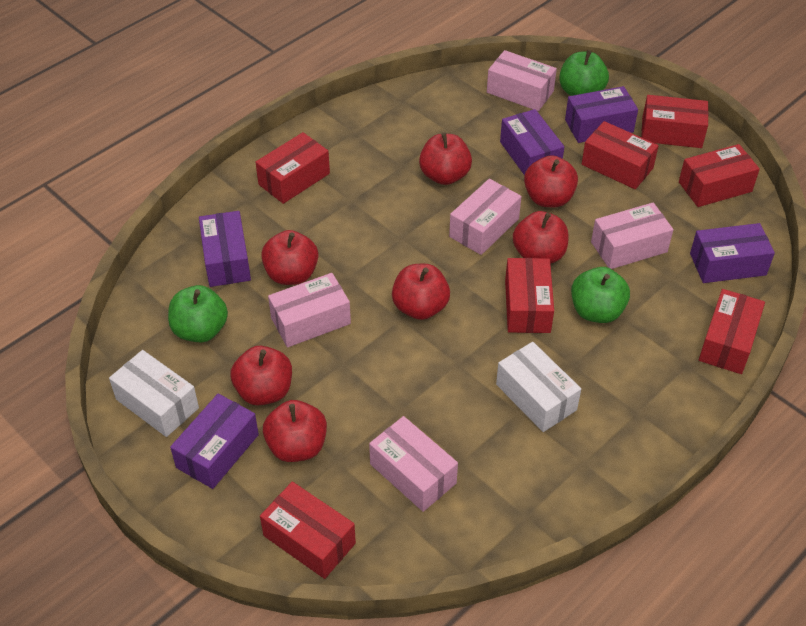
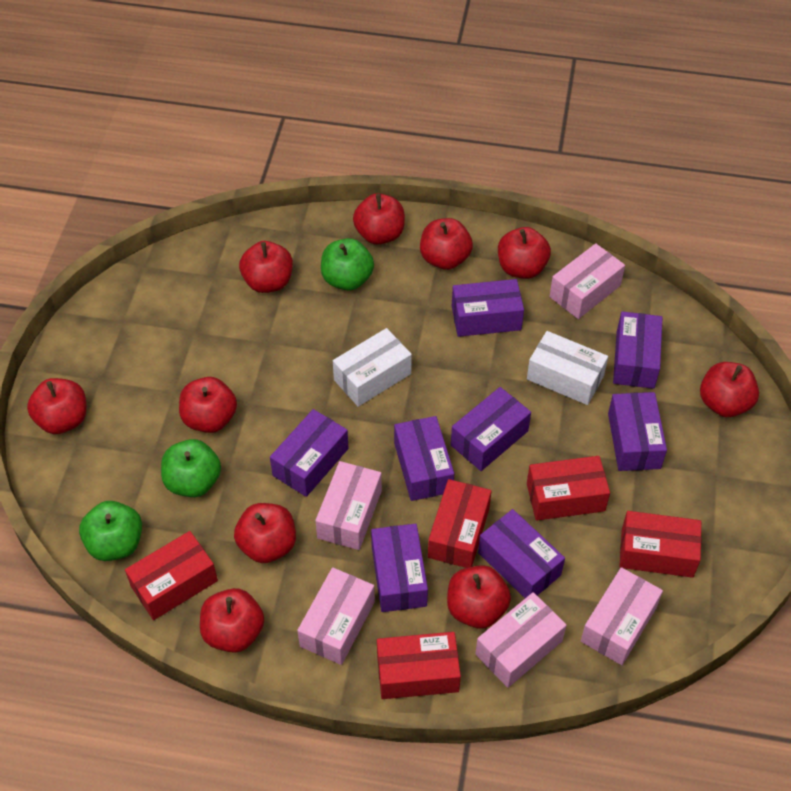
purple box: [170,394,259,489] [199,211,251,287] [500,109,564,176] [565,86,638,143] [690,223,775,283] = 5 -> [270,409,349,497] [371,524,428,612] [394,416,454,501] [451,387,531,471] [452,279,524,337] [478,509,565,598] [608,392,667,471] [613,311,663,389] = 8
red apple: [230,346,292,405] [261,230,318,285] [263,400,327,462] [392,264,450,320] [419,132,472,185] [513,211,569,264] [524,155,578,207] = 7 -> [27,378,87,434] [179,377,237,433] [200,588,264,653] [234,503,296,563] [239,241,293,293] [353,193,405,245] [420,218,473,270] [447,565,511,629] [498,227,551,279] [700,362,759,417] = 10
red box: [256,132,330,204] [260,482,356,579] [505,258,554,333] [582,121,659,189] [641,95,709,148] [679,144,760,207] [699,289,765,374] = 7 -> [125,531,218,620] [377,632,461,699] [428,479,491,568] [527,456,610,521] [619,511,701,578] = 5

